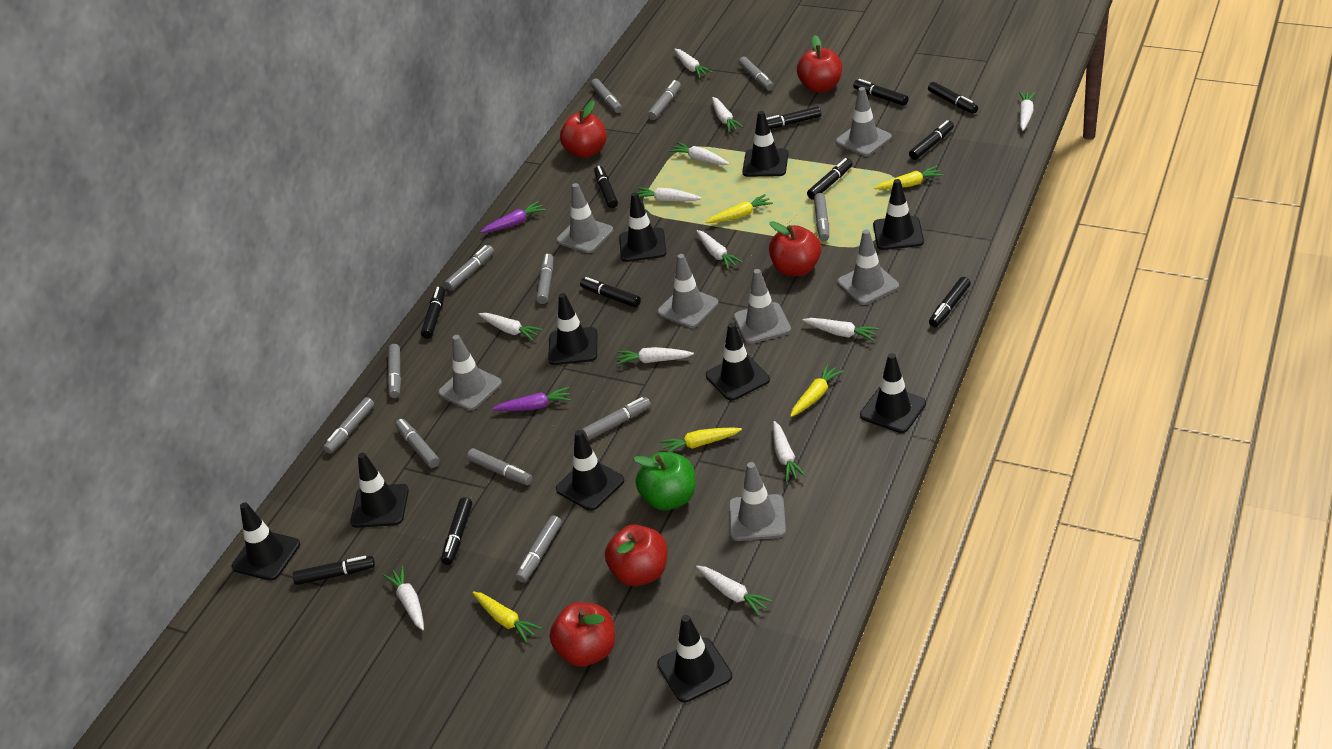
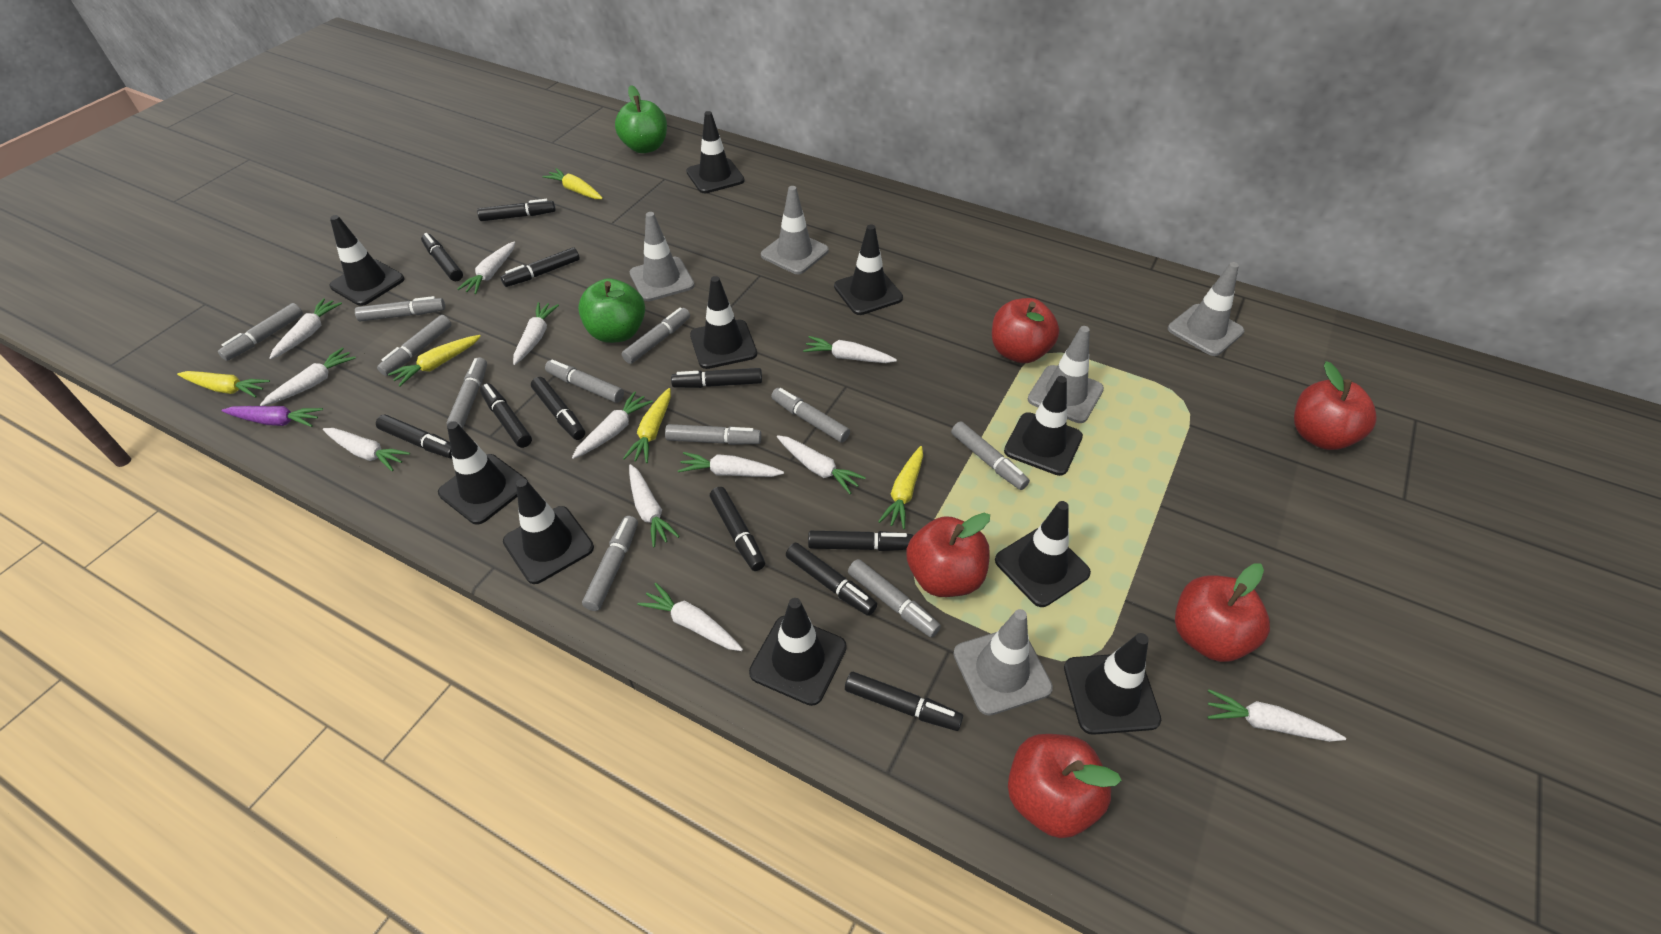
green apple: [633,452,695,510] = 1 -> [578,278,645,343] [615,85,667,153] = 2
grey marker: [323,397,374,454] [387,344,401,398] [395,419,440,468] [444,245,494,291] [467,448,533,485] [516,515,562,583] [536,254,553,304] [582,397,651,440] [590,79,622,113] [648,80,681,120] [738,57,774,90] [814,193,829,241] = 12 -> [218,303,303,361] [355,296,445,322] [377,315,452,376] [446,357,487,429] [545,360,624,403] [582,516,638,611] [622,308,690,364] [665,424,761,445] [771,388,850,443] [848,559,941,638] [951,421,1030,490] = 11
grey traffic cone: [438,335,502,410] [556,183,613,253] [657,254,719,328] [729,462,786,541] [734,269,791,344] [836,87,892,156] [837,230,899,305] = 7 -> [629,212,695,301] [761,186,829,274] [953,609,1053,716] [1028,326,1104,423] [1168,262,1244,356] = 5
purple carrot: [480,201,546,233] [492,387,571,411] = 2 -> [222,406,323,427] = 1

